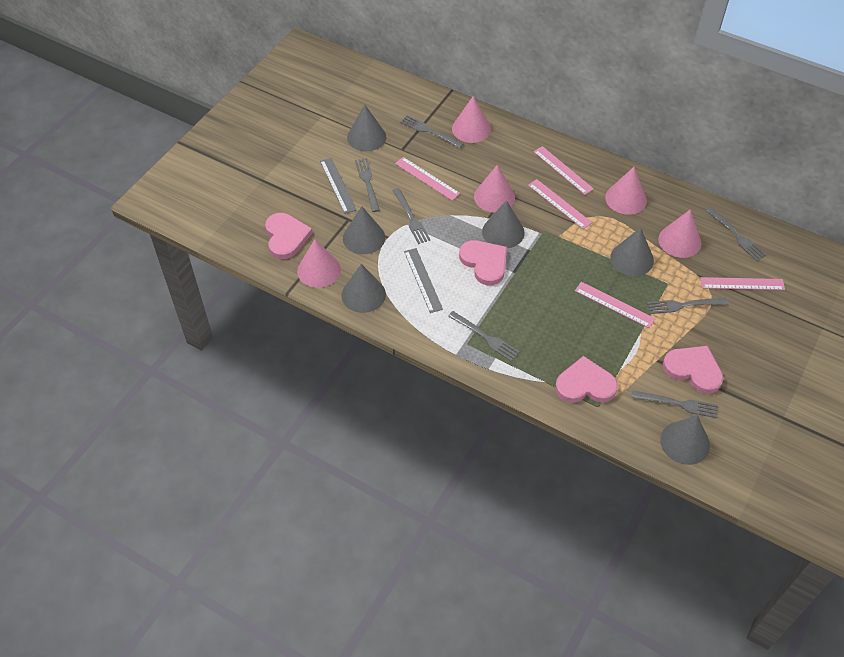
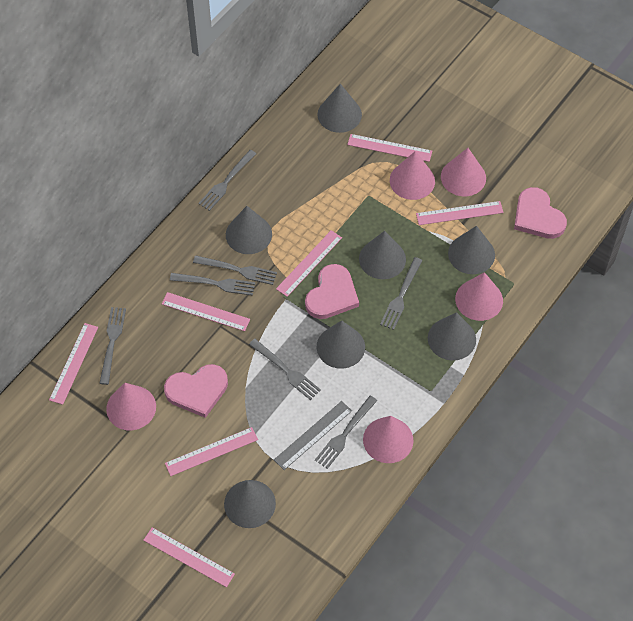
grey cone: [342,264,386,313] [343,206,385,254] [347,104,386,151] [482,200,525,248] [610,227,654,276] [660,415,710,465] = 6 -> [224,480,276,528] [226,206,272,254] [317,84,362,133] [317,320,365,369] [359,231,406,279] [428,312,476,361] [448,226,495,274] = 7
grey ruler: [320,158,356,214] [404,248,443,313] = 2 -> [274,401,352,470] = 1
pink heart: [265,213,312,259] [459,240,507,285] [555,356,618,403] [663,346,724,394] = 4 -> [164,364,228,418] [305,264,359,319] [514,187,567,239] = 3
pink ruler: [395,157,460,200] [528,179,592,229] [533,146,594,195] [575,282,656,328] [700,277,785,290] = 5 -> [49,323,98,405] [143,527,235,587] [162,292,250,331] [165,427,258,476] [276,230,342,297] [347,134,432,162] [416,201,504,225] = 7

